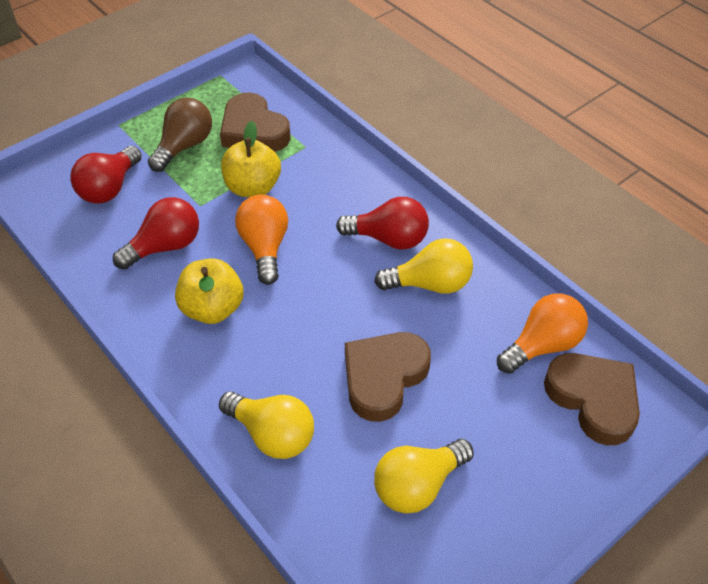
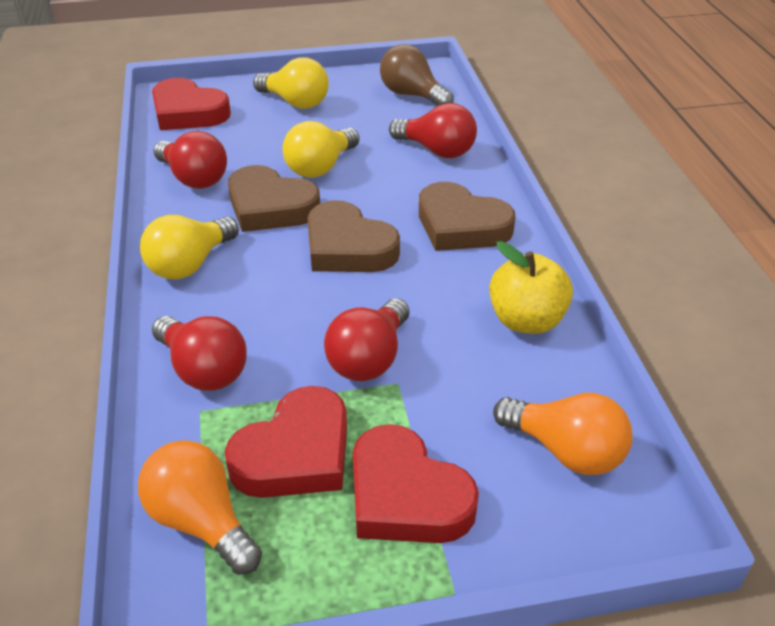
red heart: none = 0 -> [152,78,231,130] [225,386,347,498] [353,424,479,543] = 3
red light bulb: [70,146,142,204] [113,197,199,270] [336,197,429,250] = 3 -> [152,316,247,391] [153,131,227,189] [324,298,410,381] [389,103,477,158] = 4
yellow apple: [175,258,244,324] [221,121,281,197] = 2 -> [489,241,573,334] = 1

